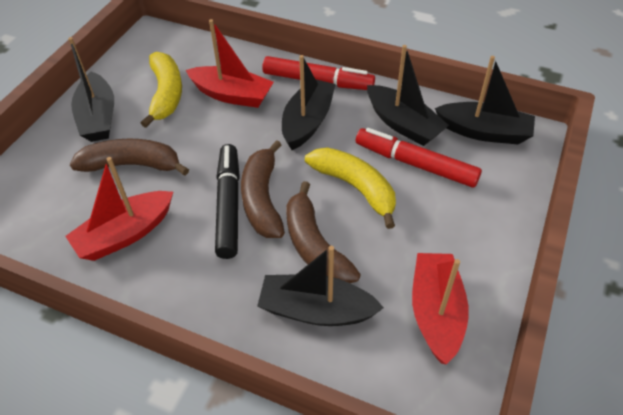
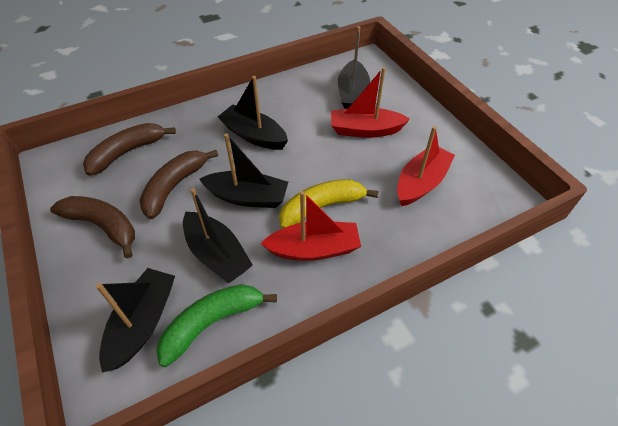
black marker: [215,144,240,259] = 1 -> none = 0
green banana: none = 0 -> [156,284,277,367] = 1
red marker: [262,56,375,90] [356,128,482,188] = 2 -> none = 0
yellow banana: [141,52,182,128] [305,147,396,229] = 2 -> [279,179,378,229] = 1

